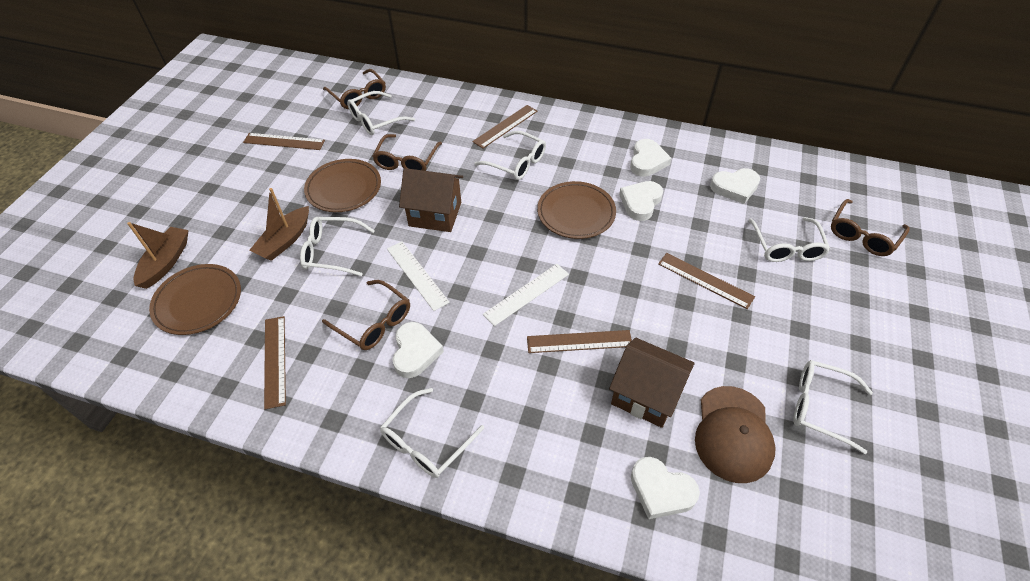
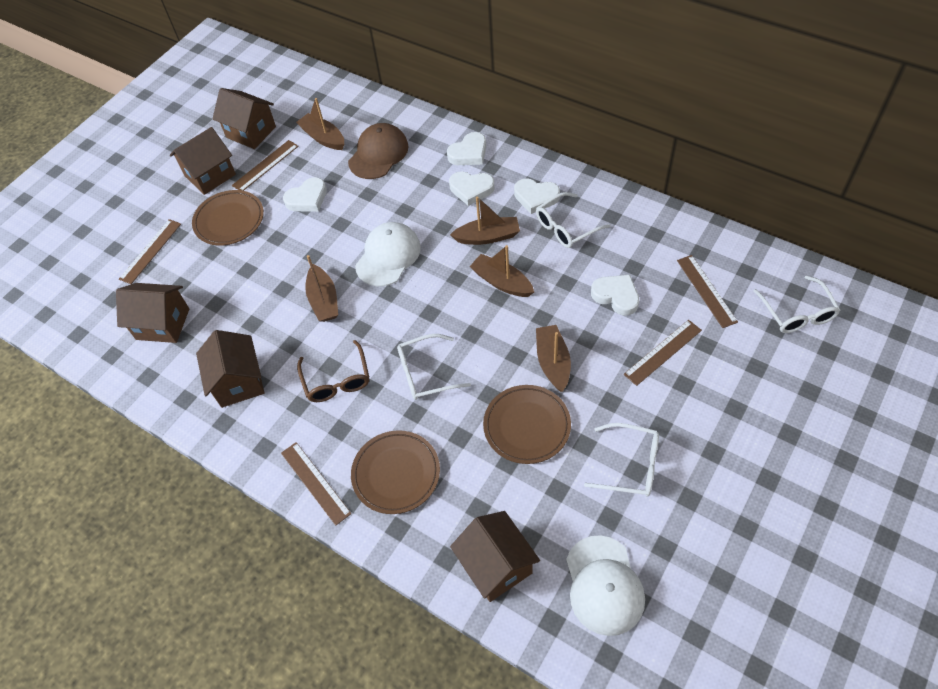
brown boat: [127,222,189,289] [249,188,309,261] = 2 -> [296,98,344,150] [305,255,338,322] [450,196,520,245] [469,245,534,297] [536,325,571,392] = 5
brown glasses: [322,280,410,350] [323,69,386,109] [372,134,442,171] [831,199,910,256] = 4 -> [297,340,369,402] = 1
brown house: [399,168,463,232] [609,338,695,428] = 2 -> [116,283,189,343] [170,127,236,195] [196,330,264,408] [212,88,276,149] [450,511,540,602] = 5
white cap: none = 0 -> [355,222,421,286] [566,535,645,636] = 2
white glasses: [300,217,375,276] [347,91,415,135] [380,388,484,478] [474,131,546,180] [749,217,830,262] [793,360,873,454] = 6 -> [397,334,471,400] [536,192,610,248] [584,423,659,497] [754,276,840,333] = 4
white ruler: [387,242,450,311] [483,264,569,326] = 2 -> none = 0

